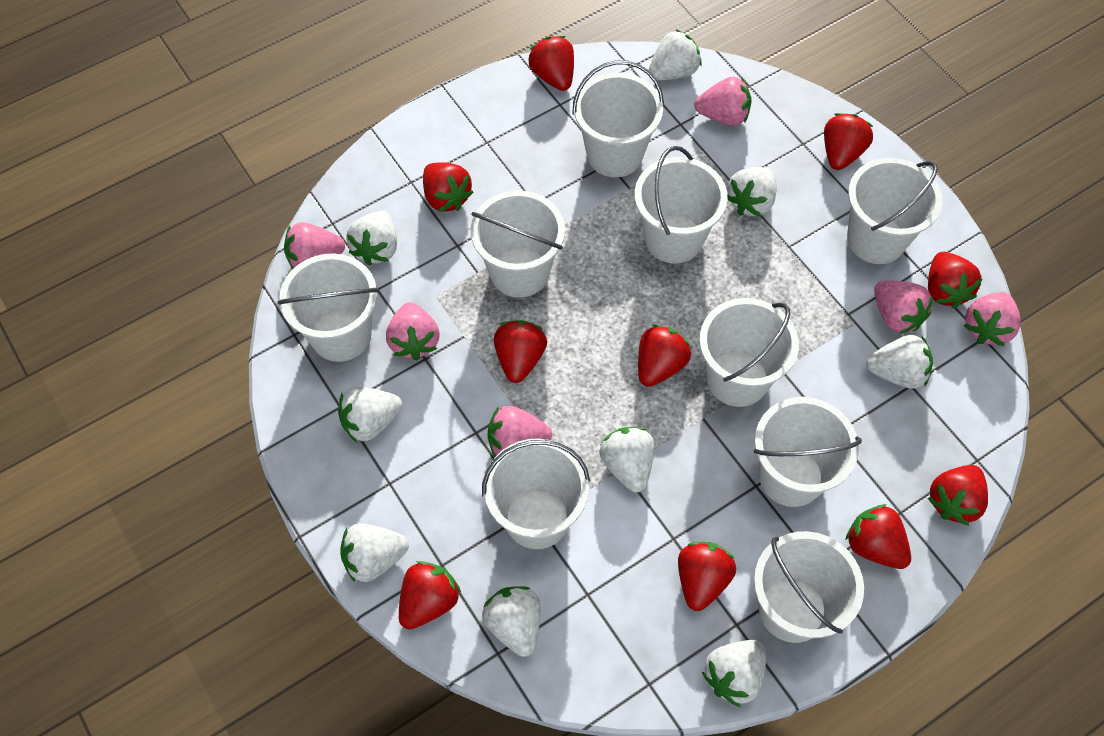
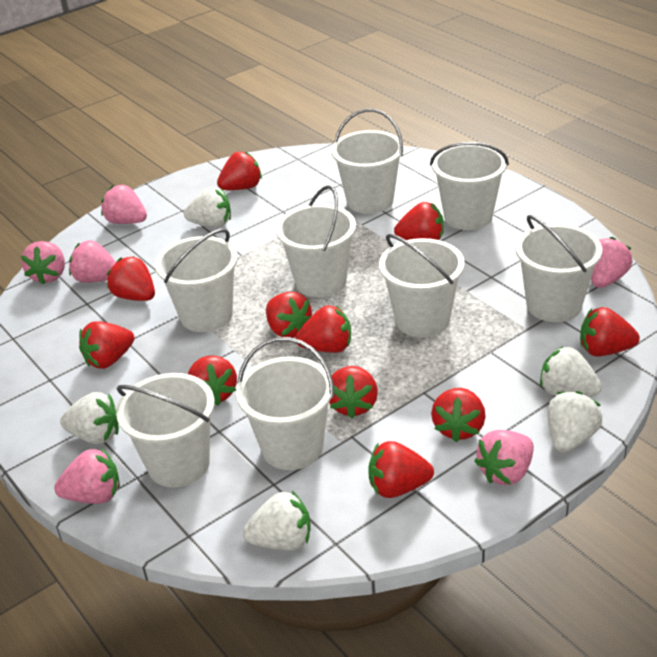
red strawberry: [399,561,461,629] [423,162,473,212] [494,320,547,383] [528,36,574,91] [638,324,691,387] [678,542,736,611] [824,113,873,170] [846,504,911,569] [928,252,982,308] [928,465,988,526] = 10 -> [79,321,134,369] [107,256,155,301] [188,355,237,406] [217,152,262,190] [266,292,312,338] [296,306,351,353] [329,366,378,418] [368,441,434,498] [394,202,444,240] [431,388,486,442] [580,307,640,357] = 11
white bucket: [277,254,379,362] [471,190,565,298] [482,439,590,549] [572,60,664,177] [634,146,728,263] [699,298,799,407] [754,397,862,507] [754,531,864,643] [847,158,942,264] = 9 -> [116,373,215,487] [155,229,238,332] [236,337,334,470] [276,185,356,297] [331,109,404,214] [379,234,465,337] [430,142,509,230] [516,215,602,322] = 8
white strawberry: [338,387,402,443] [341,523,409,582] [346,211,397,266] [482,586,540,657] [599,427,654,493] [649,29,701,80] [702,640,766,707] [727,167,776,217] [866,335,933,389] = 9 -> [60,392,119,444] [184,187,231,228] [243,491,310,551] [540,346,602,397] [547,391,602,453] = 5

